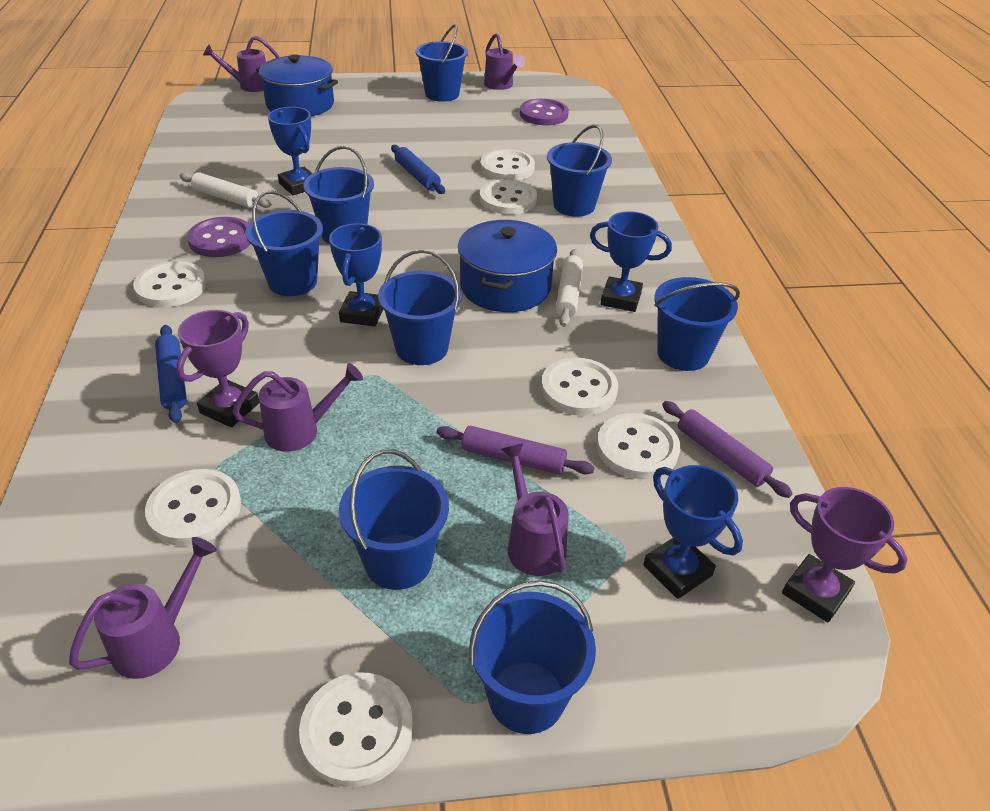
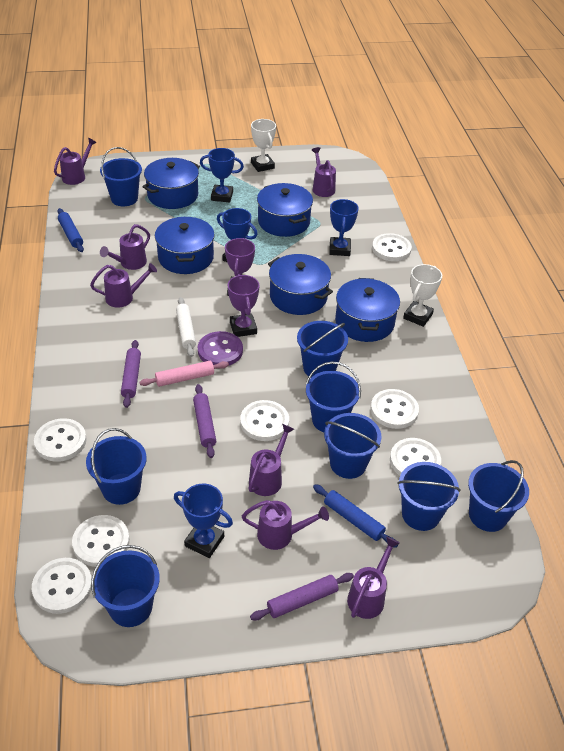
blue pot: [256,54,338,116] [458,220,557,312] = 2 -> [142,158,200,209] [155,217,215,274] [257,183,313,237] [268,254,333,315] [335,278,400,342] = 5
pink rolling pin: none = 0 -> [139,361,229,387] = 1
purple button: [187,217,251,257] [520,99,569,125] = 2 -> [198,331,243,365] = 1
purple rolling pin: [437,426,595,475] [662,401,793,498] = 2 -> [121,340,141,408] [193,384,216,458] [250,573,354,621] = 3
purple watering can: [69,537,217,679] [203,36,279,92] [232,363,363,452] [484,33,525,90] [501,443,568,576] = 5 -> [54,138,97,185] [90,263,157,308] [100,224,150,270] [242,500,329,550] [249,424,294,496] [312,147,336,197] [347,536,400,619] = 7
white rolling pin: [180,172,272,208] [556,249,583,327] = 2 -> [176,297,196,357] = 1
white trophy: none = 0 -> [251,119,276,172] [403,264,442,327] = 2

